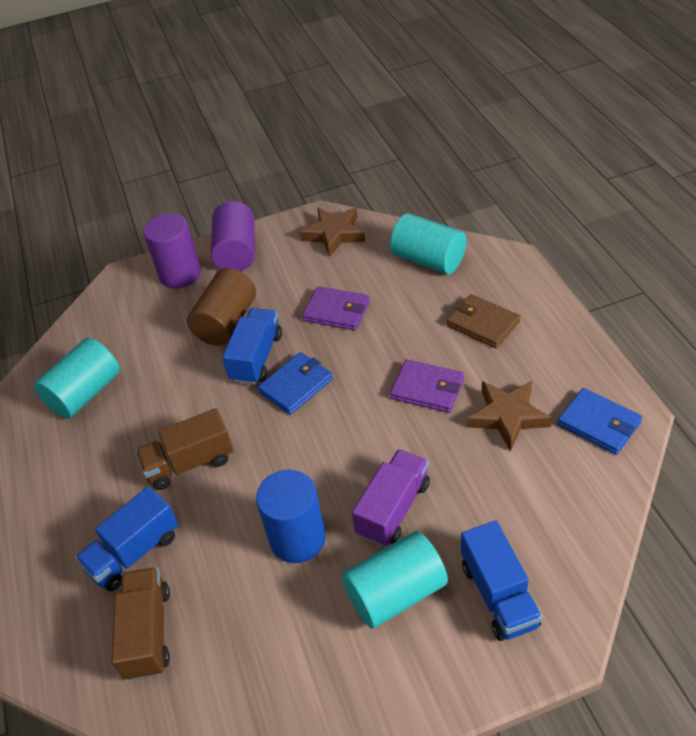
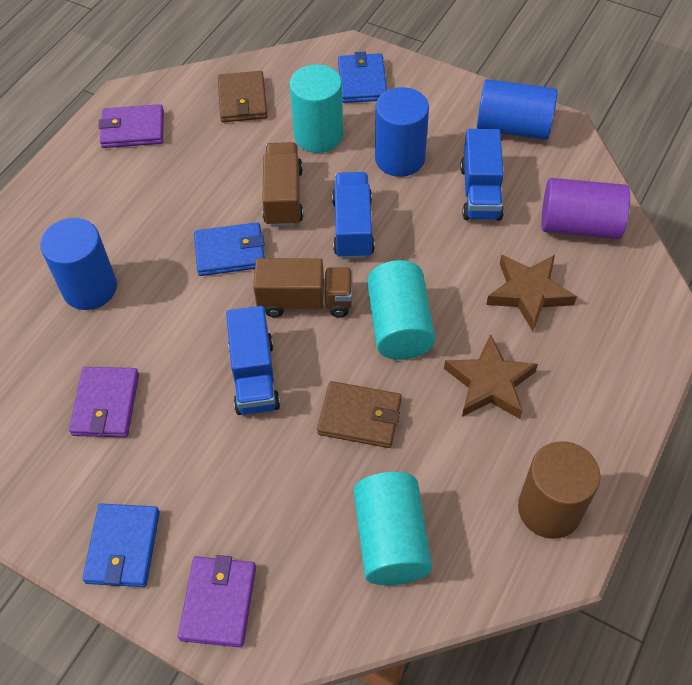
blue cylinder: [256,470,326,563] = 1 -> [40,218,117,310] [375,87,429,177] [477,79,558,140] = 3
blue wallet: [258,352,333,415] [558,388,642,455] = 2 -> [82,504,160,587] [194,222,265,276] [338,52,387,103] = 3
brown wallet: [447,294,520,348] = 1 -> [218,71,267,123] [317,381,402,448] = 2
purple cylinder: [143,213,201,289] [211,201,255,271] = 2 -> [541,178,630,239] = 1
purple truck: [352,449,430,547] = 1 -> none = 0
purple wallet: [302,286,370,331] [390,359,464,413] = 2 -> [69,367,139,437] [98,104,164,148] [178,555,256,647] = 3

